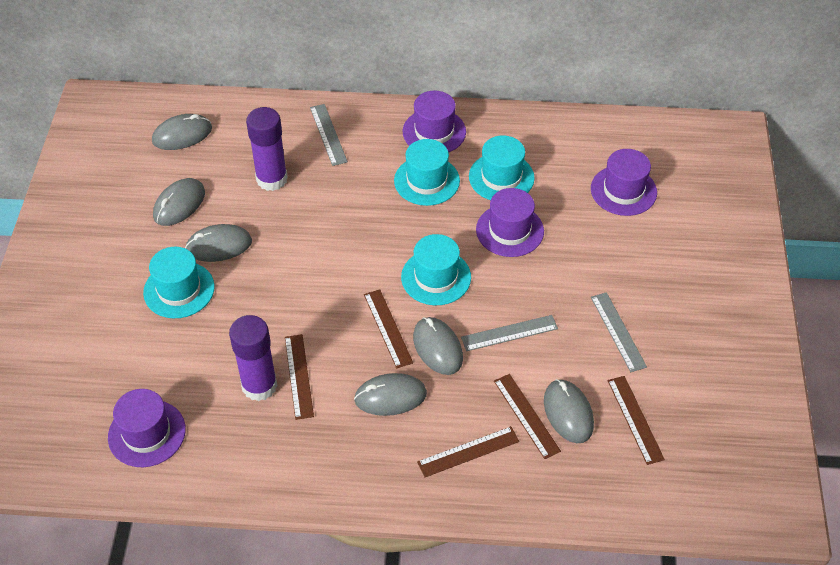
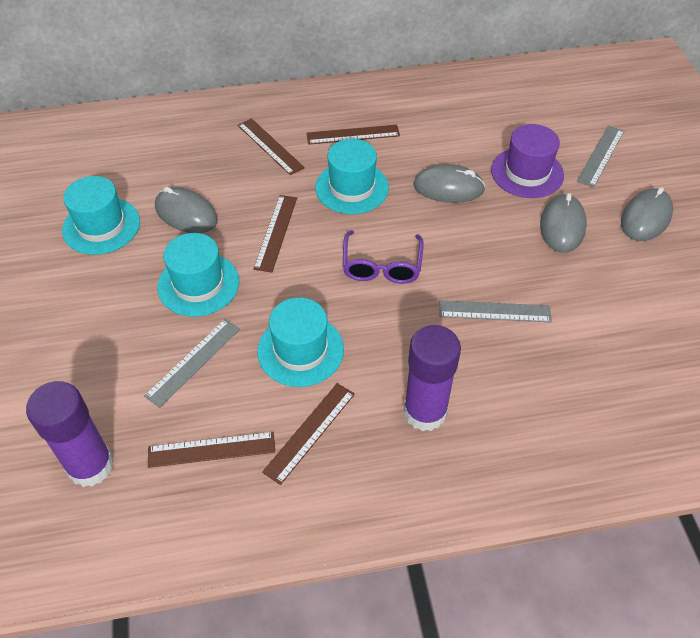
grey mouse: [152,114,212,150] [153,178,205,226] [185,224,252,262] [354,373,427,416] [413,317,463,375] [544,379,594,443] = 6 -> [155,187,218,233] [413,164,486,203] [540,193,587,253] [621,187,673,241] = 4
purple glasses: none = 0 -> [342,230,424,284] = 1
purple hat: [108,389,186,467] [403,91,466,152] [476,188,544,257] [591,149,657,216] = 4 -> [491,124,564,198] = 1

